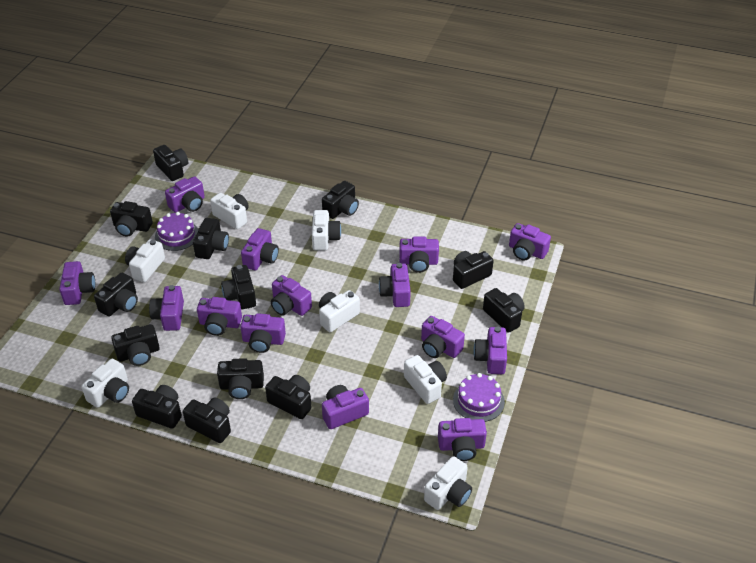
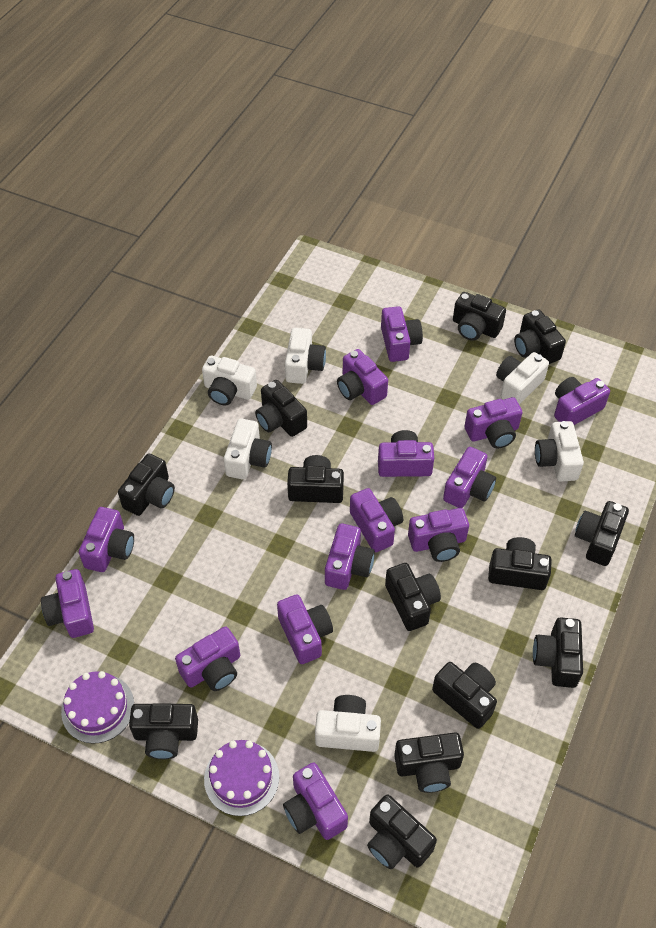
white camera: [81,359,129,408] [125,239,165,282] [210,193,249,229] [312,210,341,250] [319,290,360,332] [404,355,447,404] [424,456,472,510] = 7 -> [202,356,257,405] [224,418,272,480] [285,328,326,384] [315,695,381,752] [496,352,549,405] [535,421,584,482] = 6

